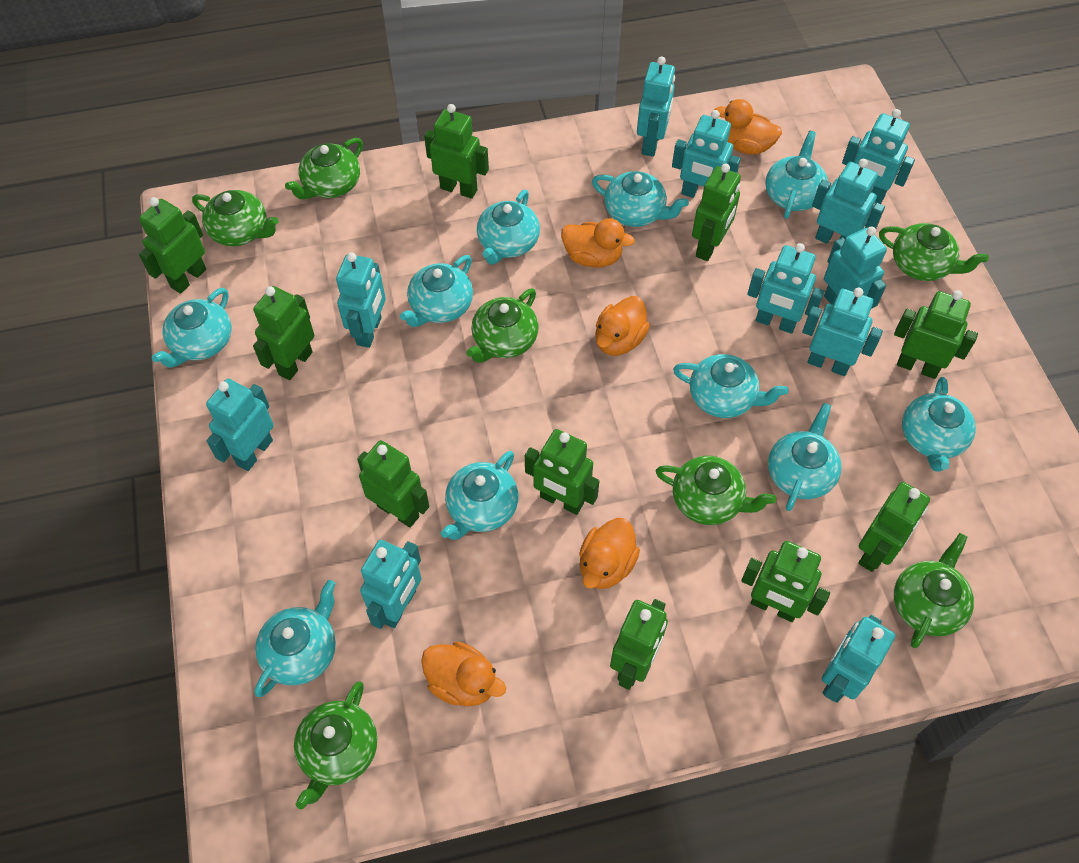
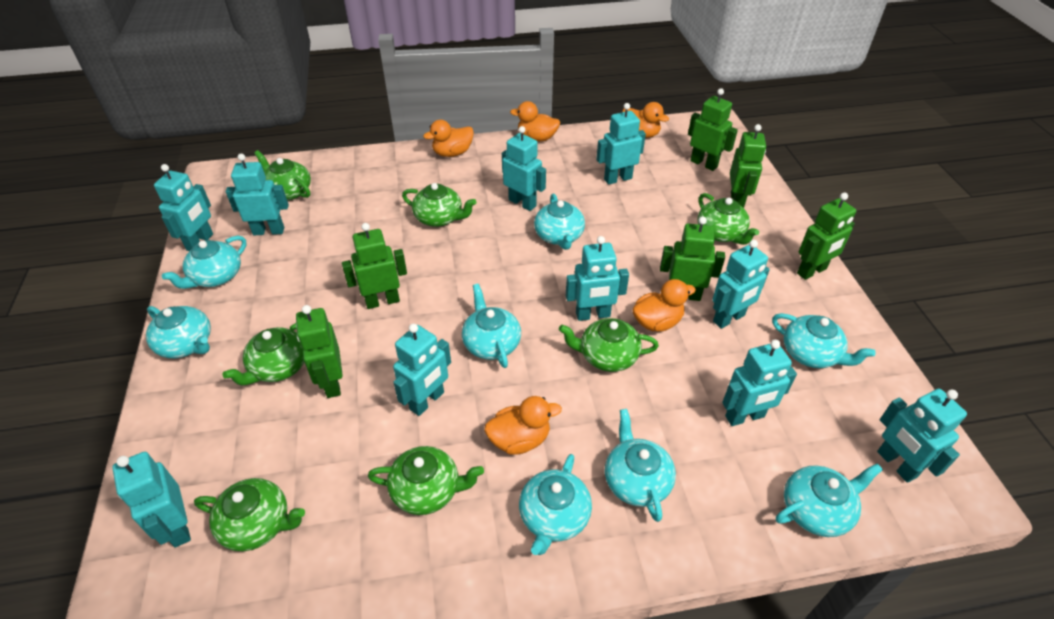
green robot: [139,197,206,294] [253,286,314,380] [357,440,429,528] [424,104,489,199] [525,429,599,515] [610,599,668,690] [692,163,741,261] [741,541,830,622] [858,482,930,572] [894,290,978,379] = 10 -> [296,305,343,398] [342,223,407,309] [660,217,725,301] [688,88,738,171] [730,124,766,208] [797,193,856,280] = 6
turquoise robot: [206,379,274,471] [336,252,386,348] [360,540,421,629] [637,56,675,157] [672,110,741,198] [747,243,824,334] [802,288,883,376] [812,159,885,244] [822,615,895,703] [824,227,887,309] [842,109,915,204] = 11 -> [112,452,191,548] [154,164,213,251] [226,154,289,235] [393,324,451,416] [502,126,546,211] [566,236,629,321] [596,103,646,185] [712,240,770,329] [722,340,797,426] [877,389,967,483] = 10
turquoise teapot: [152,288,232,368] [255,580,336,697] [400,255,473,327] [441,451,519,540] [477,190,540,265] [592,171,689,227] [673,354,788,418] [765,131,828,219] [768,403,842,511] [902,377,976,472] = 10 -> [146,306,211,358] [162,236,246,289] [462,284,521,368] [519,454,592,555] [534,194,585,250] [605,409,676,522] [772,313,875,368] [776,463,883,537] = 8

